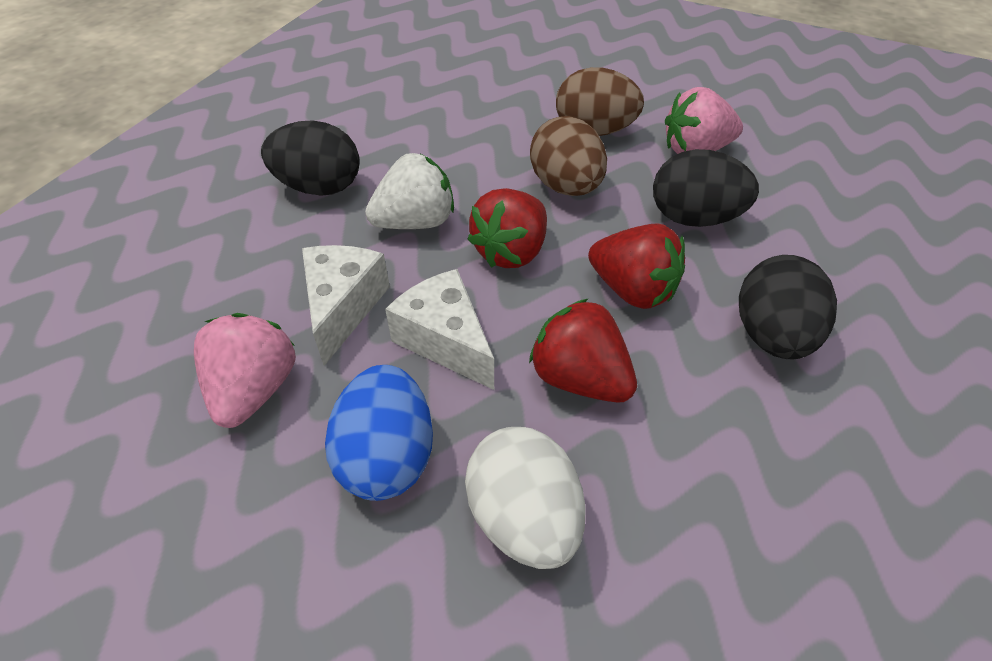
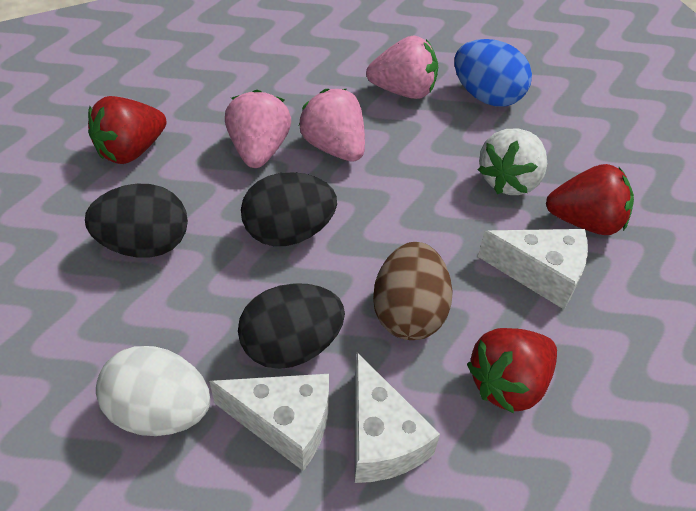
brown egg: [530,116,607,196] [556,67,644,136] = 2 -> [373,242,453,340] = 1
pink strawberry: [194,313,296,428] [665,87,743,154] = 2 -> [225,90,291,168] [299,89,365,162] [366,35,438,99] = 3
white cheese: [302,245,390,366] [385,269,494,390] = 2 -> [209,374,329,471] [355,353,440,483] [478,229,588,309] = 3

